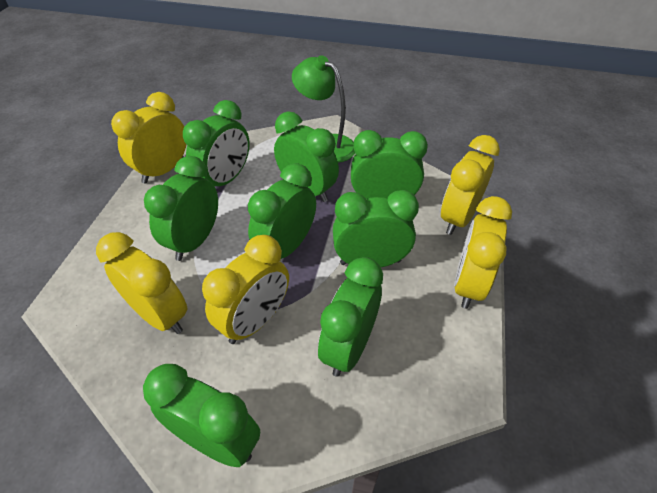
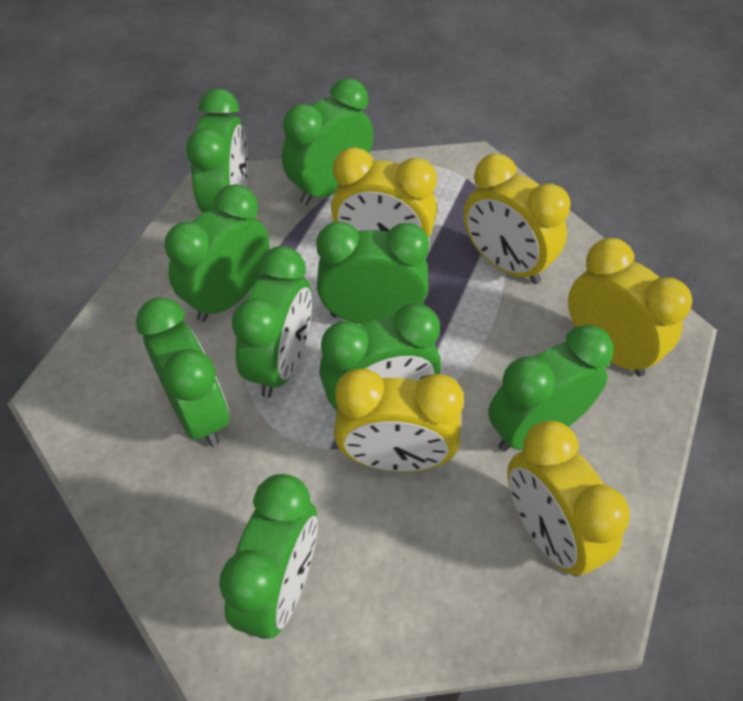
green clock: [143,364,260,467] [144,156,218,261] [183,100,250,186] [248,163,316,259] [274,111,339,202] [318,257,383,377] [333,190,419,267] [351,130,428,198] = 8 -> [136,297,229,447] [165,184,269,322] [186,89,248,213] [219,474,318,639] [232,246,312,398] [282,78,373,205] [316,221,429,324] [319,303,441,413] [488,325,614,452] = 9
green lamp: [292,55,355,163] = 1 -> none = 0

